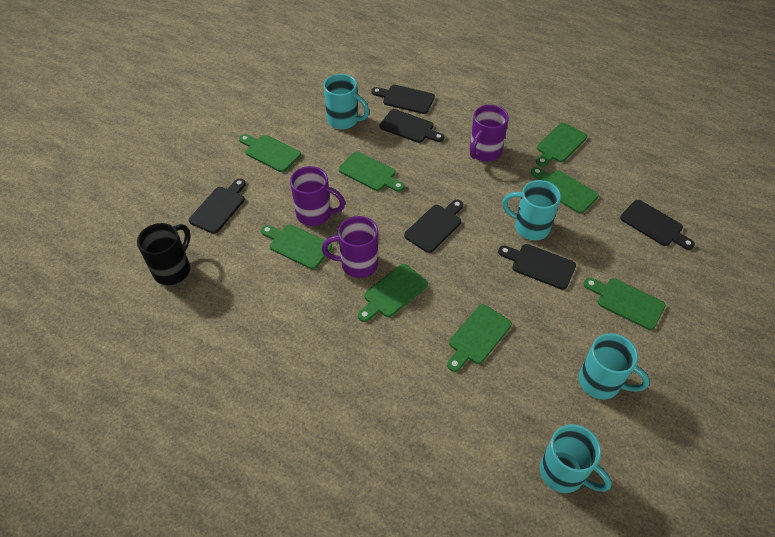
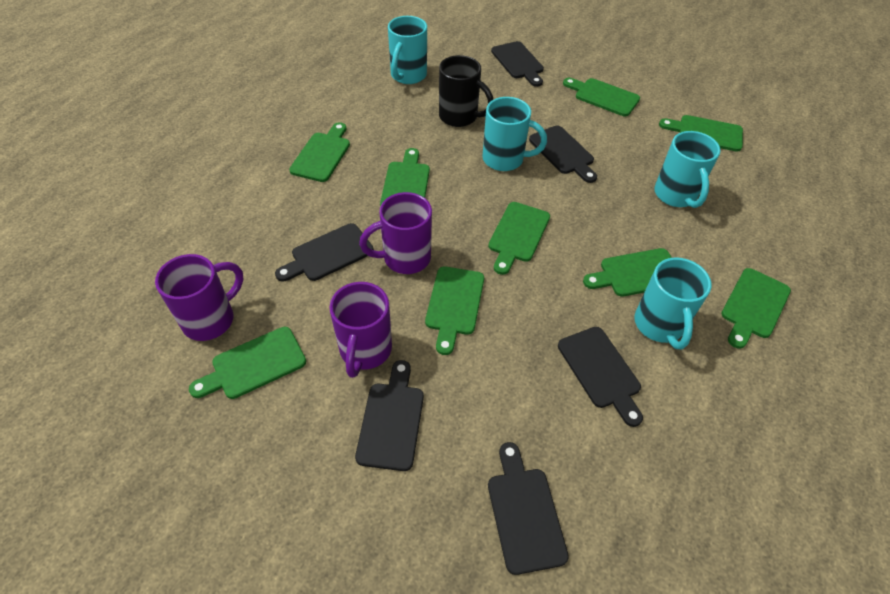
green cutting board: [239,134,301,172] [261,224,332,269] [339,152,404,192] [358,264,428,322] [447,304,512,372] [531,167,599,214] [536,123,587,167] [584,278,666,330] = 8 -> [189,327,306,399] [289,122,350,182] [380,148,430,206] [425,266,484,355] [488,202,550,275] [563,78,640,116] [583,248,672,297] [659,115,743,152] [721,268,791,349] = 9

